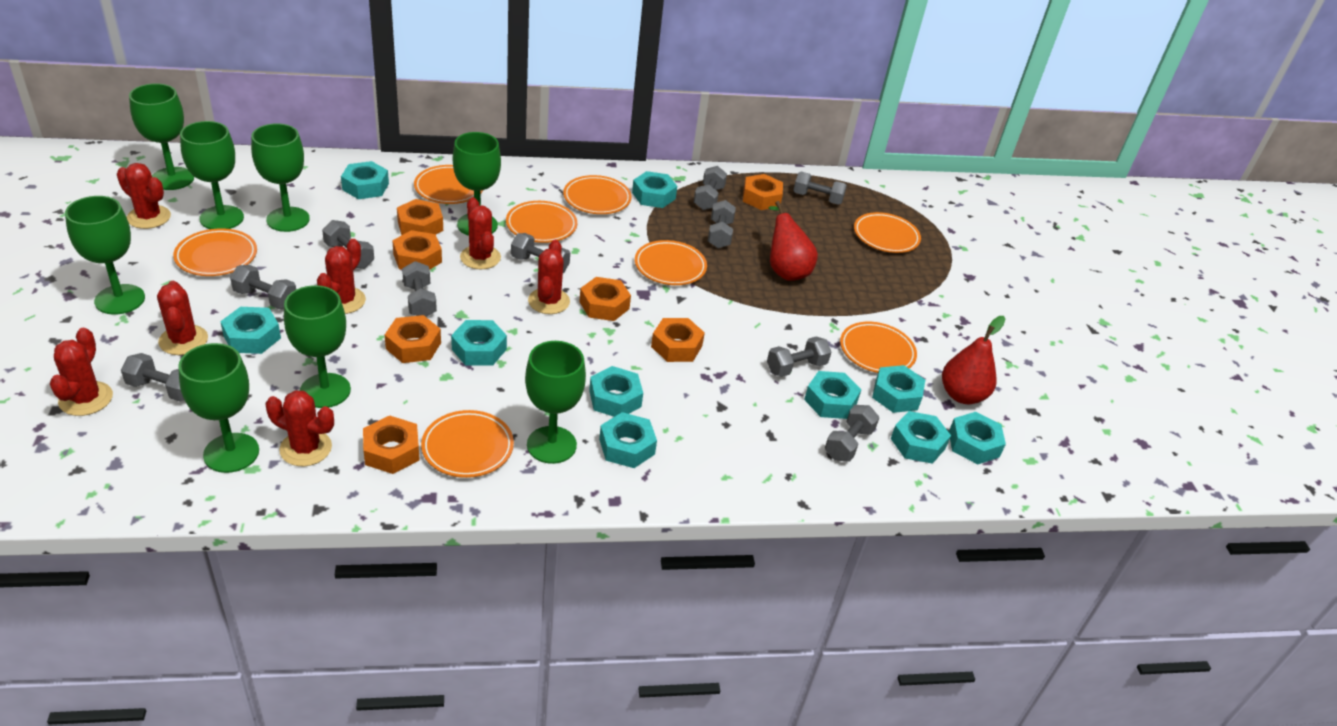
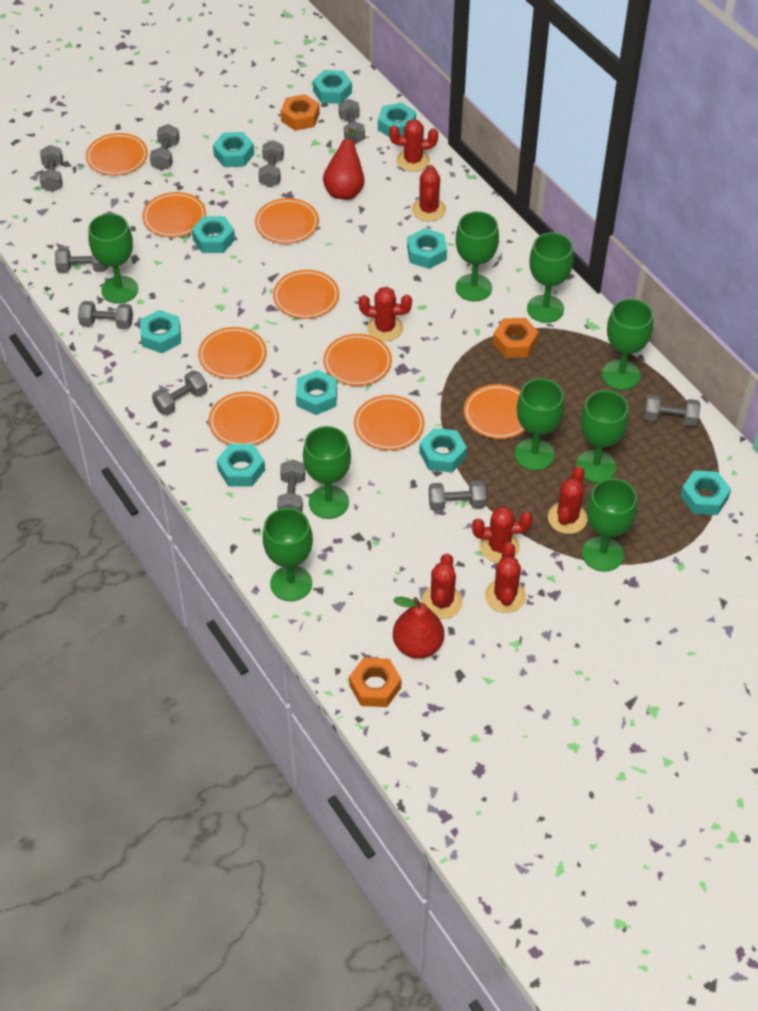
green goblet: [65,196,145,314] [129,83,194,190] [178,343,259,473] [180,121,244,229] [251,123,310,232] [284,285,351,408] [453,132,501,236] [525,341,586,464] = 8 -> [88,213,138,304] [263,508,313,601] [303,426,351,519] [456,211,499,301] [515,378,564,471] [527,232,574,323] [576,390,629,483] [582,478,637,572] [602,299,653,390] = 9
orange nut: [363,415,420,474] [385,315,441,363] [392,230,442,270] [397,199,443,235] [579,277,631,321] [651,318,705,362] [743,174,783,210] = 7 -> [281,94,320,131] [349,657,401,707] [493,318,538,358] = 3
orange plate: [173,228,257,276] [414,165,483,204] [421,410,514,478] [506,201,577,243] [563,175,631,214] [635,240,707,285] [840,322,917,373] [854,212,921,253] = 8 -> [86,133,148,176] [142,192,206,237] [198,327,267,379] [209,392,279,445] [255,198,319,244] [273,270,339,319] [323,334,392,386] [354,395,425,451] [464,384,525,439] = 9

